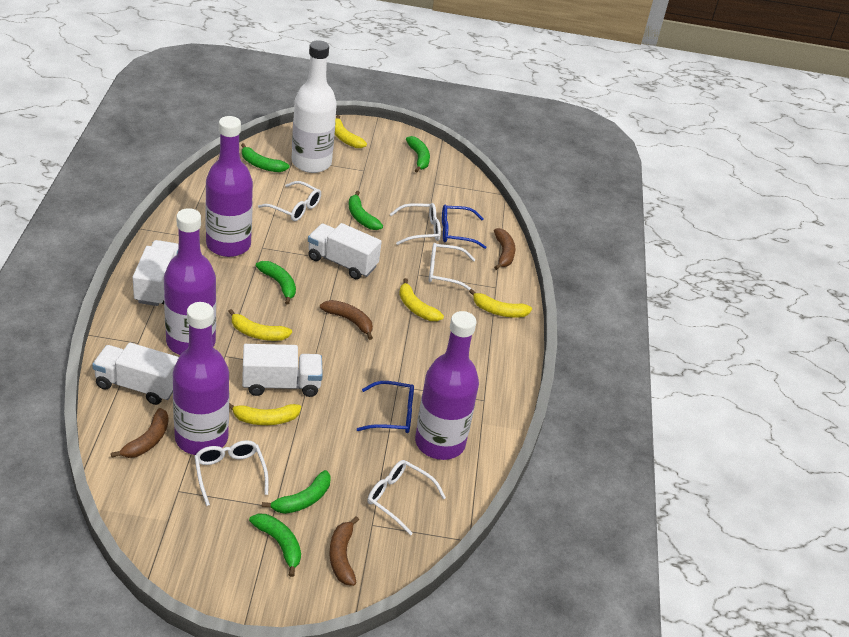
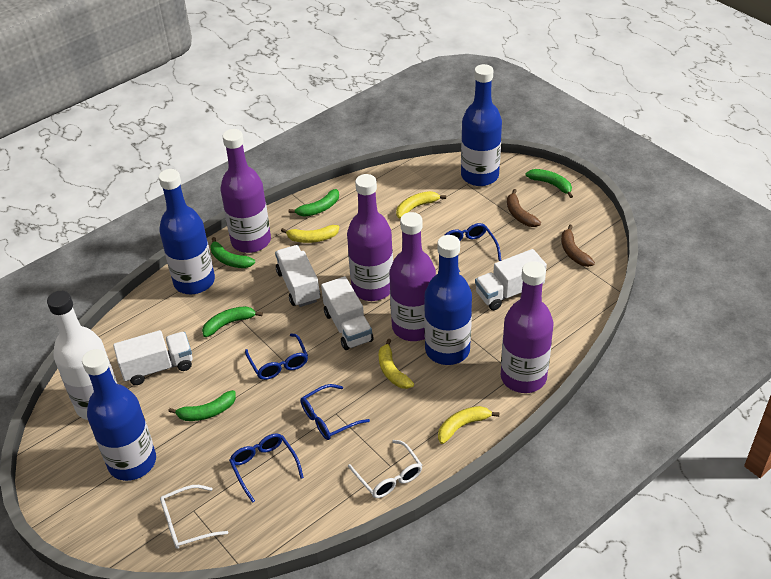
blue bottle: none = 0 -> [82,349,156,481] [159,169,215,294] [424,235,472,365] [461,64,502,186] = 4
blue glasses: [356,381,414,433] [442,205,487,249] = 2 -> [229,433,304,503] [245,333,308,380] [301,384,370,440] [445,223,501,272] = 4
brown banana: [111,408,169,458] [320,300,373,340] [329,516,359,586] [494,228,515,270] = 4 -> [507,189,541,227] [561,225,595,267] = 2
green banana: [241,143,290,172] [249,514,301,577] [256,261,296,304] [262,470,331,514] [349,191,383,230] [406,136,430,172] = 6 -> [168,390,236,421] [202,306,263,337] [210,237,255,268] [289,189,339,217] [526,169,573,198] = 5
white glasses: [194,440,269,506] [258,181,321,221] [367,460,446,536] [390,203,441,245] [429,243,475,290] = 5 -> [160,485,228,549] [348,440,422,498] = 2
yellow banana: [228,309,292,341] [229,403,301,425] [335,115,367,148] [399,278,444,321] [469,289,532,318] = 5 -> [281,225,339,243] [379,339,414,389] [396,191,446,218] [438,406,499,444] = 4

